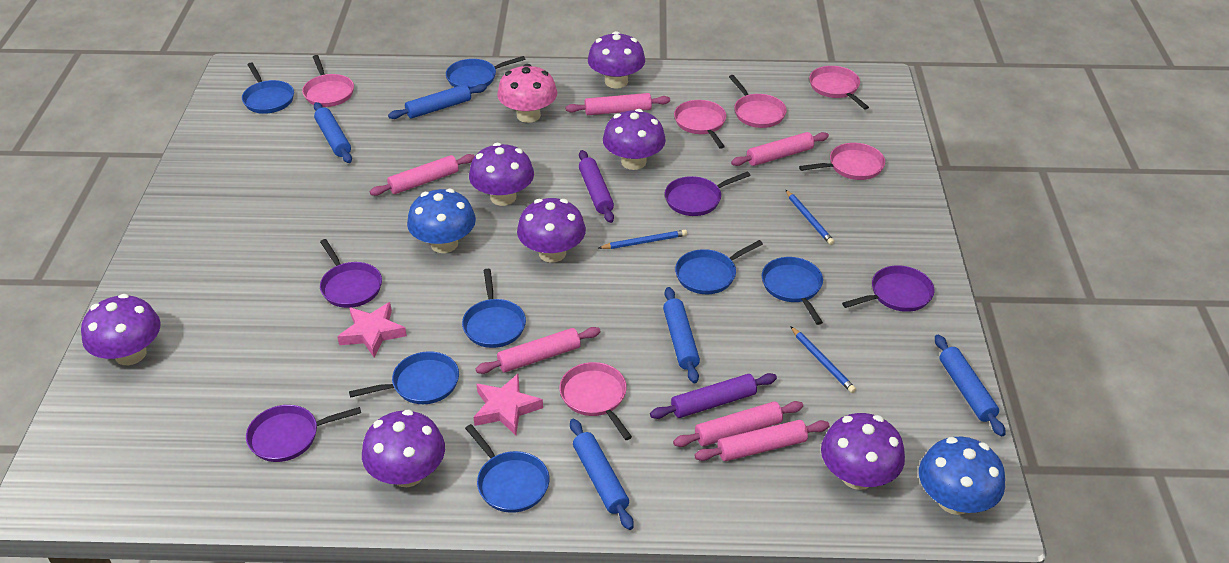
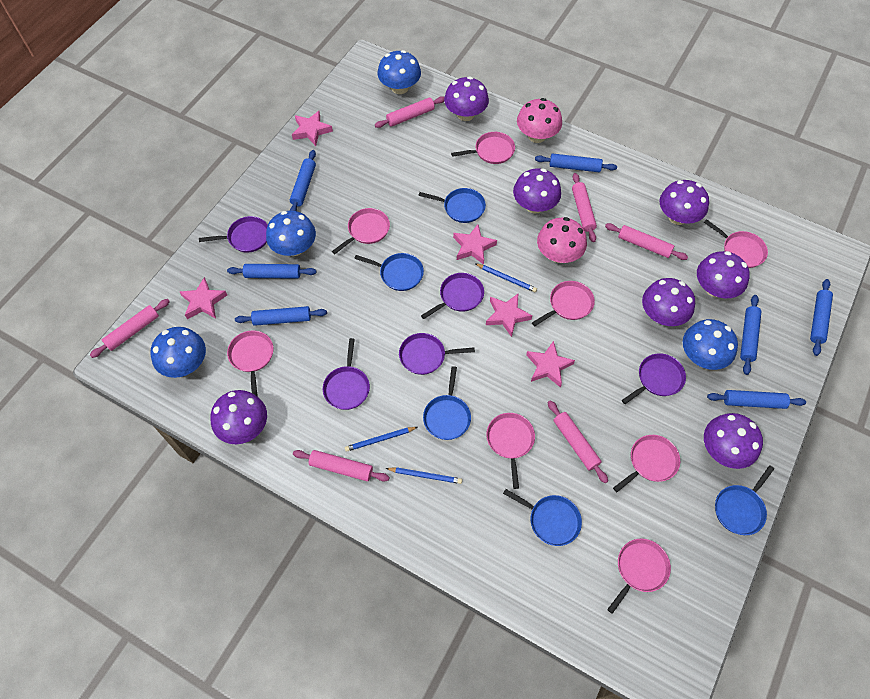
blue mushroom: [407,189,476,253] [919,437,1005,515] = 2 -> [150,327,206,378] [266,211,316,256] [377,50,421,94] [683,319,738,370] = 4
blue pan: [242,62,294,114] [349,351,459,404] [446,56,525,89] [462,269,526,348] [465,424,549,513] [675,240,763,294] [762,257,823,325] = 7 -> [354,253,424,291] [418,188,486,223] [423,366,471,440] [503,489,582,546] [715,465,774,535] = 5
blue rolling pin: [314,102,352,163] [388,84,487,119] [570,419,634,530] [663,287,700,383] [935,335,1006,437] = 5 -> [227,264,316,279] [235,306,327,326] [289,150,316,211] [535,153,617,172] [707,390,806,409] [740,295,761,375] [810,279,833,356] = 7
pink mushroom: [497,64,557,123] = 1 -> [517,98,562,143] [537,217,587,263] = 2
pink pan: [302,55,354,107] [559,362,632,440] [674,100,726,149] [729,75,787,128] [799,143,885,180] [809,66,869,110] = 6 -> [227,330,273,397] [332,208,390,254] [451,132,515,164] [486,413,535,489] [532,281,595,326] [607,539,671,614] [613,435,680,492] [704,219,768,268] = 8
pink star: [337,302,407,358] [473,374,543,435] = 2 -> [180,277,227,319] [292,111,333,146] [453,224,497,265] [486,293,532,337] [526,341,575,388] = 5
purple pan: [246,405,361,462] [320,239,382,308] [665,171,750,216] [842,265,934,312] = 4 -> [199,216,268,253] [323,338,370,410] [399,333,475,375] [421,273,484,319] [622,353,686,404] = 5
purple rolling pin: [579,150,614,223] [650,373,777,419] = 2 -> none = 0

